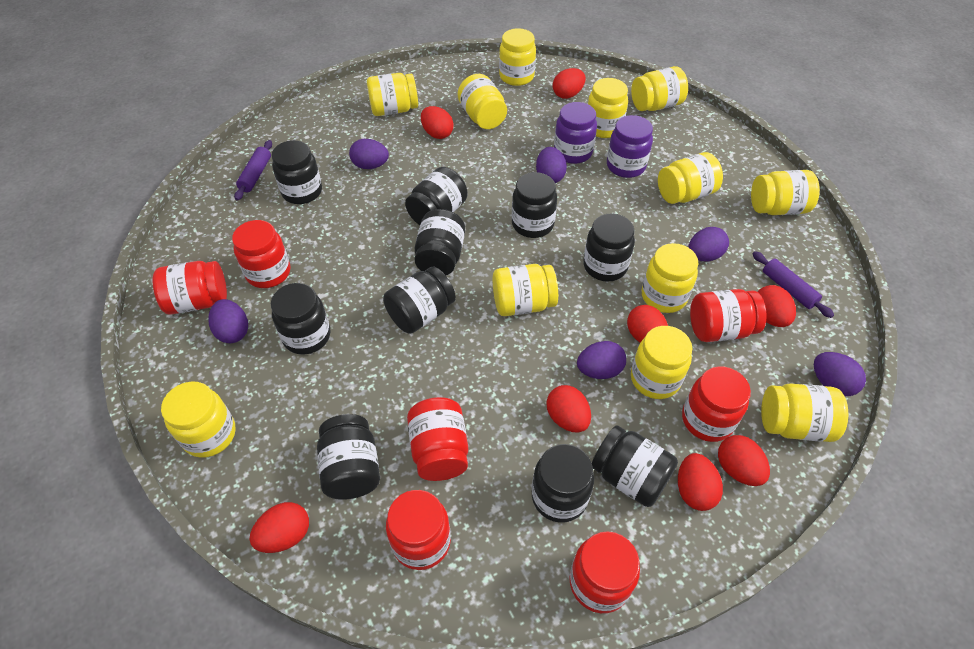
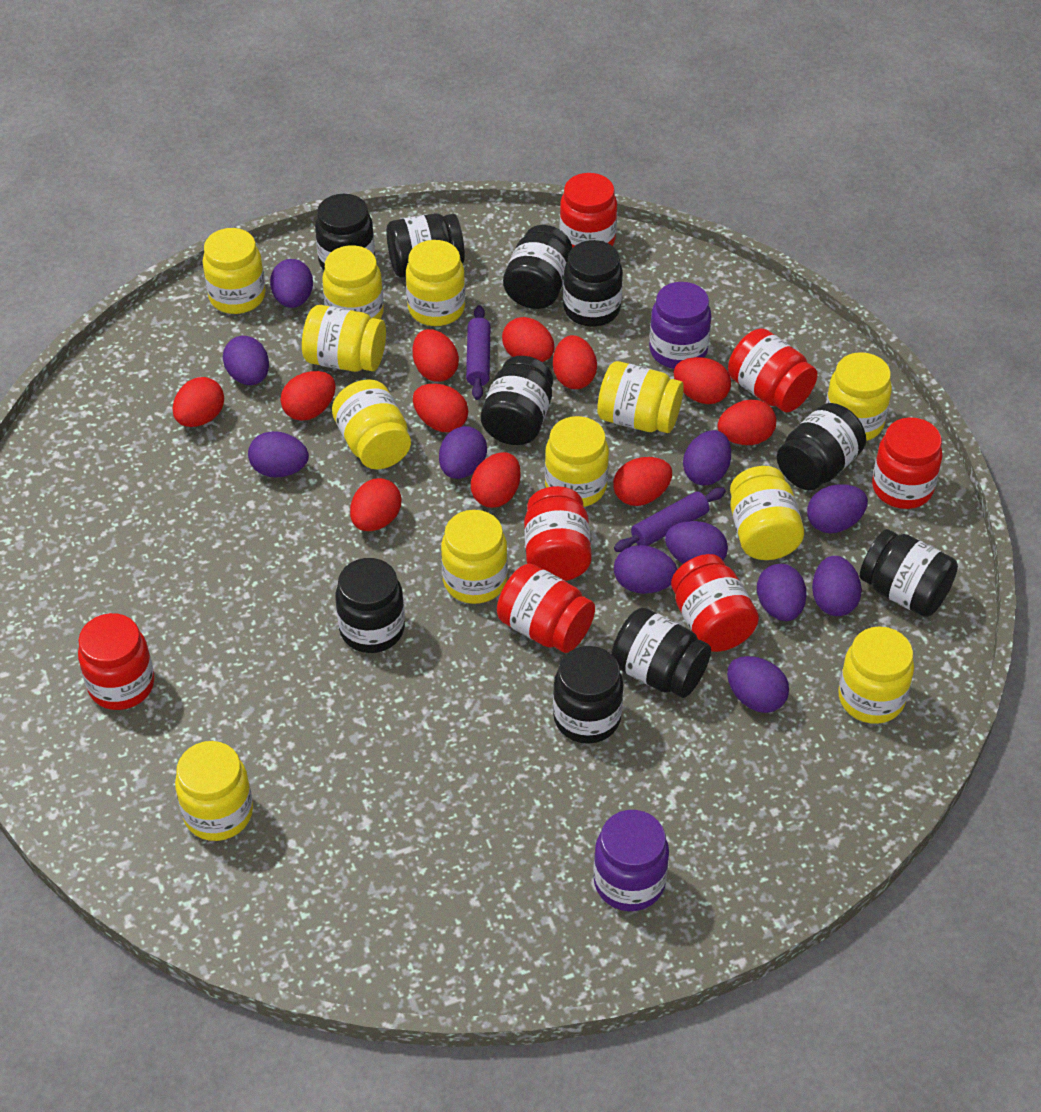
purple egg: [208,299,248,343] [349,139,389,169] [536,147,567,183] [577,341,626,379] [688,227,729,261] [814,352,866,396] = 6 -> [223,336,269,385] [248,431,309,478] [270,259,313,308] [439,426,487,479] [614,545,677,594] [665,521,728,564] [683,430,731,485] [727,656,789,713] [757,564,807,621] [807,484,868,533] [812,556,862,616] = 11
red egg: [250,502,309,553] [421,106,454,139] [546,385,591,433] [553,68,586,99] [627,305,668,342] [678,453,723,511] [718,435,770,486] [758,285,796,327] = 8 -> [173,377,224,427] [280,371,336,421] [350,478,401,531] [413,329,459,382] [413,384,468,432] [471,452,521,508] [502,317,555,362] [553,335,597,389] [613,457,672,506] [674,357,731,404] [717,399,776,445] = 11

